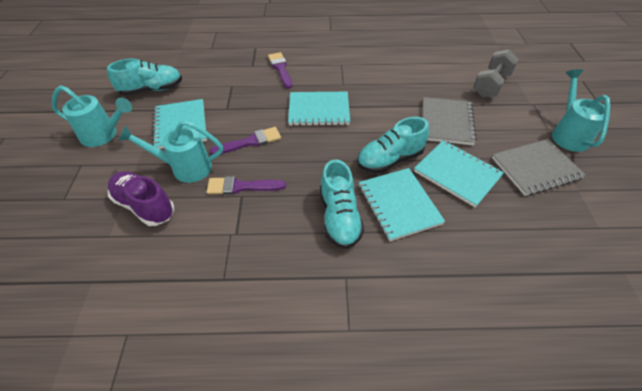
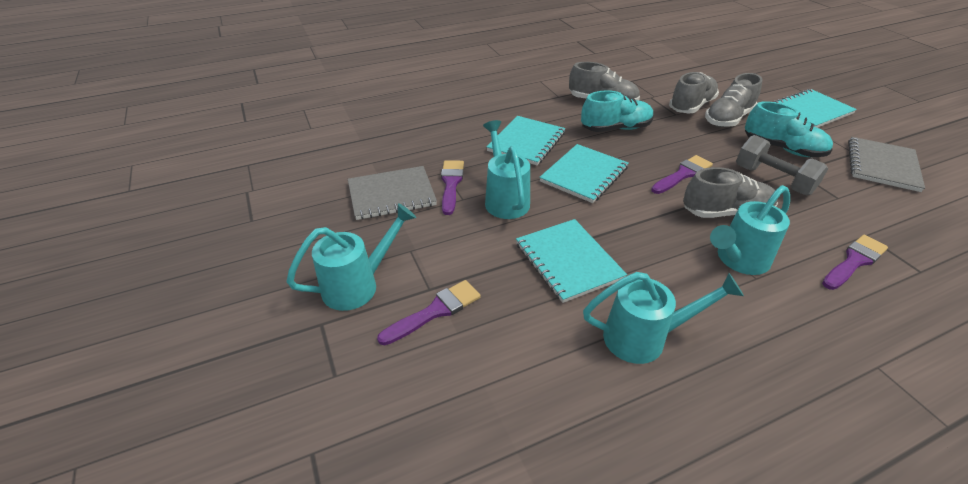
grey shoe: none = 0 -> [569,62,640,100] [669,72,719,113] [683,167,778,218] [705,73,762,127] = 4
purple brush: [207,176,286,195] [210,127,281,155] [268,52,292,89] = 3 -> [377,280,481,345] [441,160,464,215] [651,155,713,194] [822,235,888,290] = 4
purple shoe: [108,171,174,226] = 1 -> none = 0
turquoise shoe: [107,59,182,96] [320,159,364,249] [357,117,429,173] = 3 -> [581,90,654,132] [745,101,833,157] = 2
turquoise watering can: [51,85,132,147] [118,120,223,183] [552,69,610,152] = 3 -> [286,203,416,311] [483,120,530,219] [583,272,744,364] [710,185,790,275] = 4

